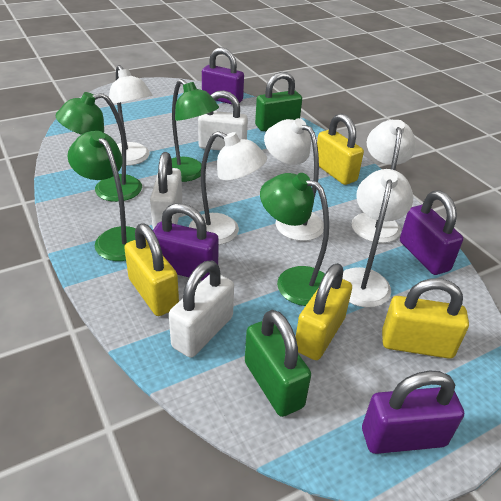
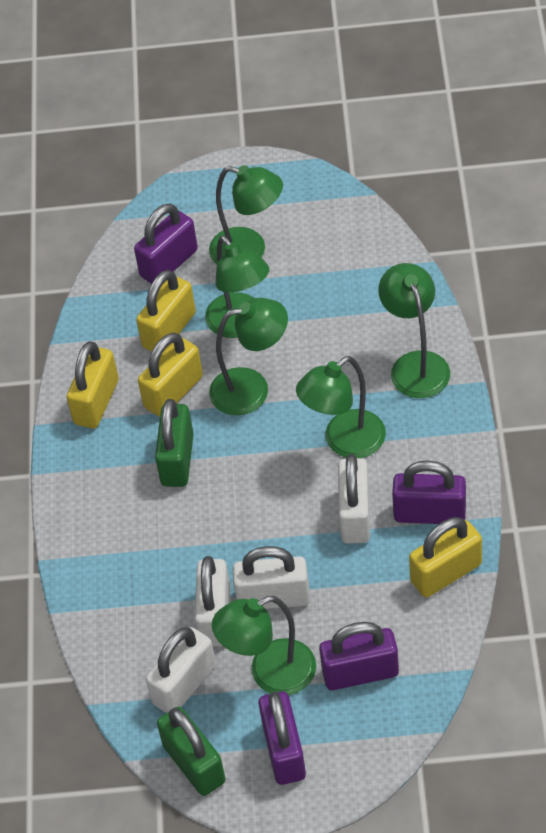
green lamp: [55,92,142,202] [68,131,136,261] [171,79,219,182] [260,173,329,306] = 4 -> [205,235,269,338] [209,165,283,264] [209,298,288,415] [212,596,316,695] [296,356,386,458] [378,263,450,398] = 6
white lamp: [109,65,153,166] [189,131,267,245] [264,118,324,241] [342,169,413,308] [352,120,416,243] = 5 -> none = 0
white padlock: [150,152,182,229] [169,261,234,358] [198,90,248,151] = 3 -> [146,627,216,713] [195,556,231,646] [233,546,310,609] [338,454,370,544] = 4

